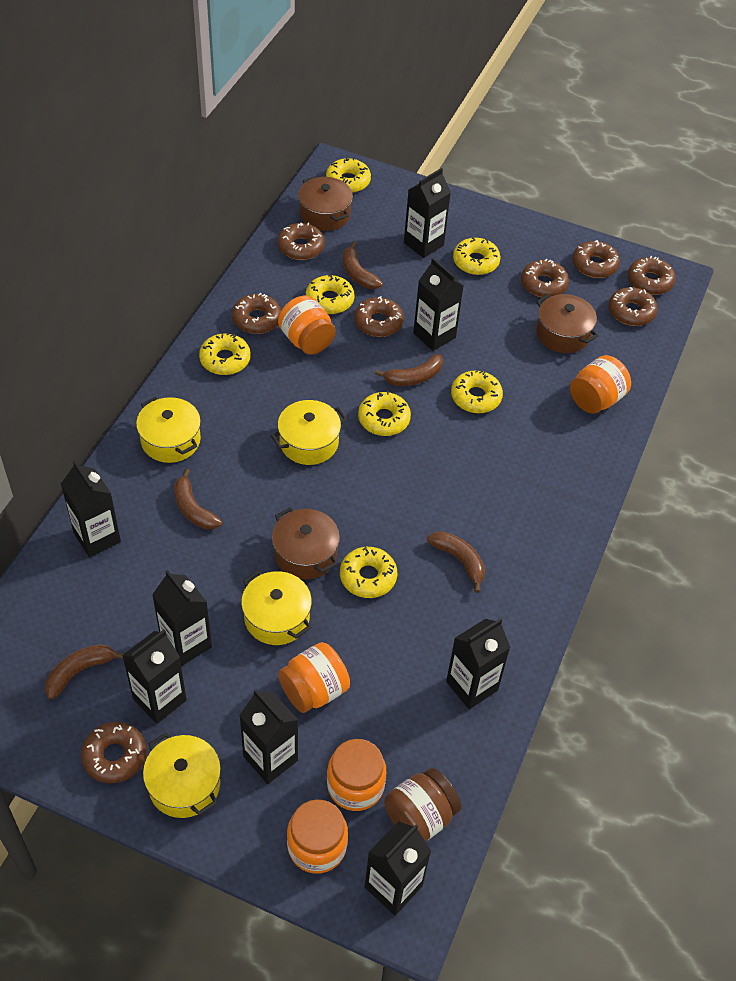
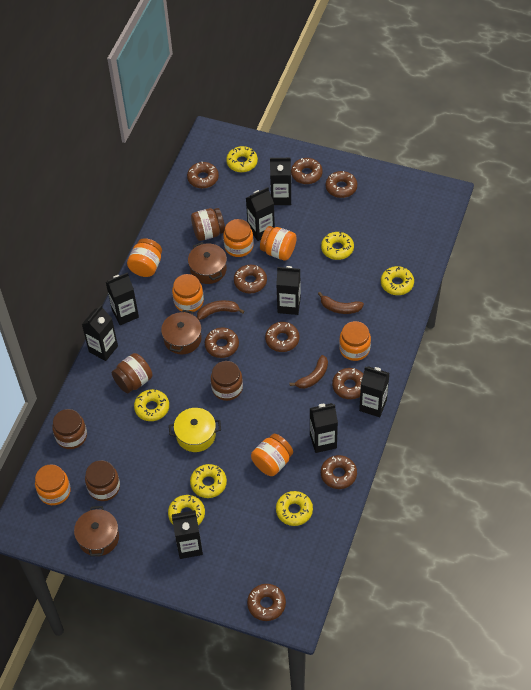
brown banana: [45,644,125,700] [174,469,222,529] [343,241,383,289] [375,354,443,386] [427,531,485,593] = 5 -> [197,300,244,320] [289,355,328,389] [318,292,364,314] = 3
brown donut: [81,722,146,783] [232,293,281,334] [277,223,325,260] [354,296,404,337] [521,259,569,297] [572,240,620,278] [609,287,658,326] [628,256,676,295] = 8 -> [187,161,219,188] [205,327,239,358] [234,265,267,293] [247,584,286,621] [265,322,299,352] [291,158,323,184] [321,455,357,489] [326,171,357,198] [332,368,363,399] = 9
brown jar: [384,768,461,842] = 1 -> [52,409,87,449] [85,460,120,501] [112,353,153,393] [191,208,225,241] [211,361,243,401] = 5
orange jar: [278,295,336,355] [278,642,350,713] [287,799,348,874] [327,739,386,811] [570,355,631,414] = 5 -> [35,464,71,505] [127,238,162,277] [172,274,204,313] [223,219,253,257] [251,434,293,476] [260,226,297,261] [339,321,371,361] = 7
yellow pot: [136,397,201,463] [143,732,221,818] [241,571,312,645] [271,400,347,465] = 4 -> [169,408,221,452] = 1

